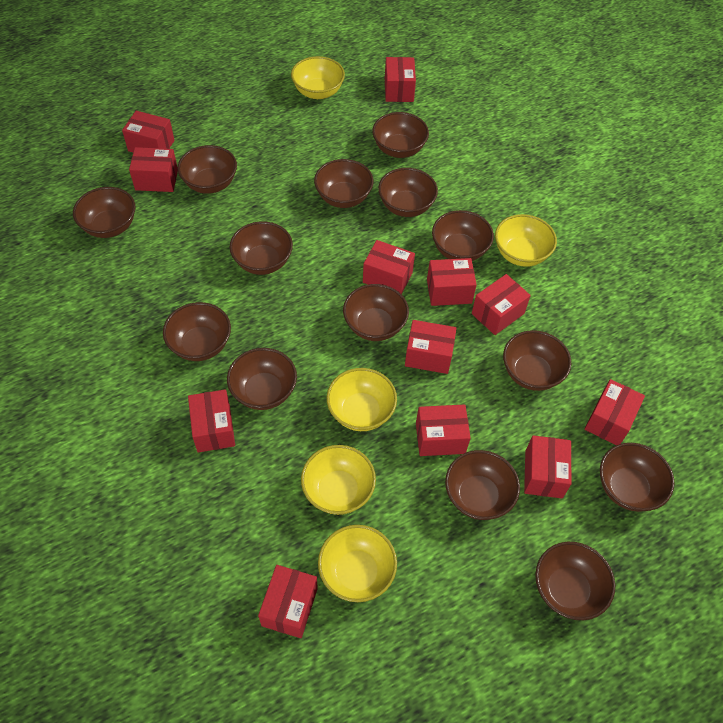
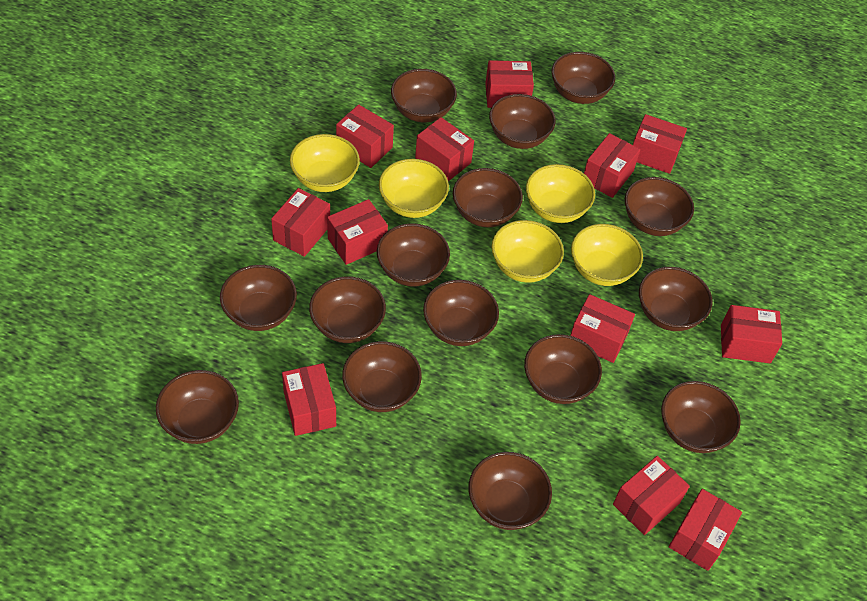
brown bowl: [73,187,136,238] [163,302,231,361] [178,145,237,194] [227,348,297,410] [230,221,293,275] [314,159,373,208] [343,284,409,341] [372,112,429,158] [378,168,438,217] [432,210,494,261] [445,450,520,520] [503,330,571,391] [535,542,615,620] [600,443,675,512] = 14 -> [156,370,239,444] [220,265,297,331] [309,276,386,343] [342,341,422,412] [377,223,450,287] [391,69,457,122] [423,280,499,346] [453,168,523,227] [469,452,552,530] [489,94,555,149] [524,334,602,404] [552,52,615,104] [625,177,694,236] [639,267,713,331] [661,381,741,453] = 15

